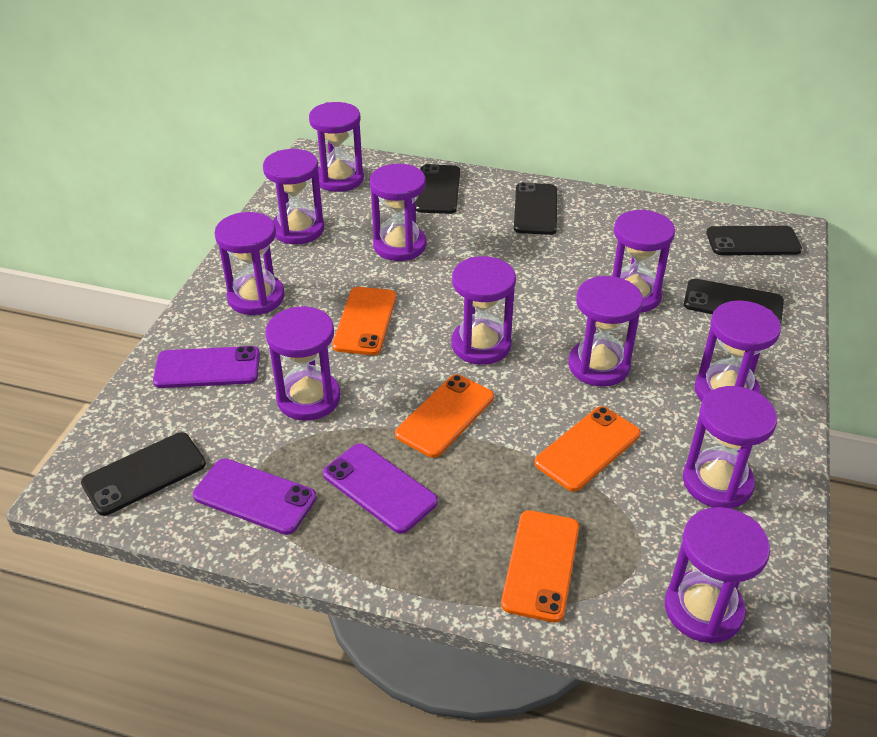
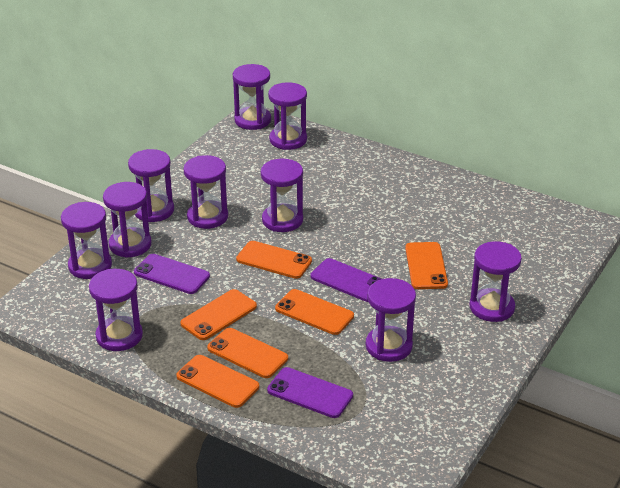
black phone: [81,432,206,516] [415,164,460,214] [514,182,557,235] [684,279,784,324] [706,226,802,255] = 5 -> none = 0
orange phone: [332,287,396,355] [395,375,494,458] [501,510,579,623] [534,406,641,492] = 4 -> [176,355,259,408] [180,289,257,340] [207,328,288,378] [236,241,312,279] [275,289,354,335] [405,242,448,289] = 6
purple hourglass: [215,212,285,315] [263,149,324,244] [265,306,340,421] [309,102,364,192] [370,164,426,261] [451,256,516,365] [568,276,643,387] [612,209,675,313] [665,507,770,643] [683,386,777,508] [695,300,781,401] = 11 -> [61,202,112,279] [89,269,143,351] [103,182,152,258] [128,149,174,222] [184,155,228,229] [233,64,271,130] [261,159,303,232] [268,82,307,150] [366,278,416,362] [470,241,522,322] = 10

